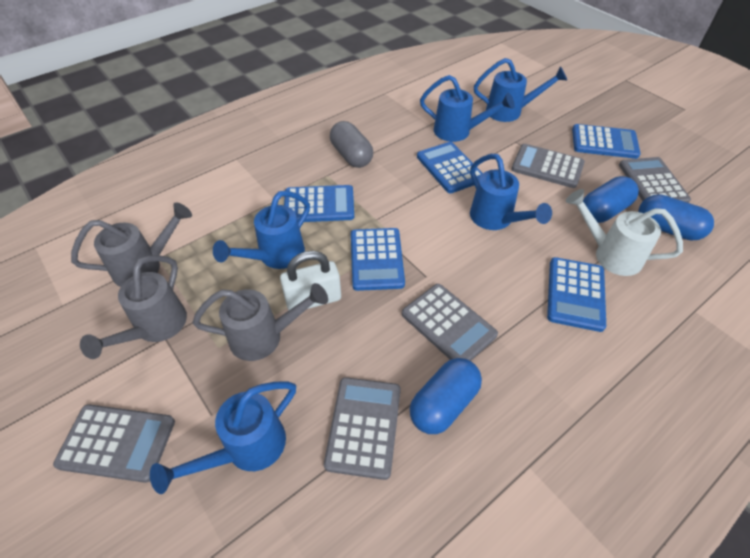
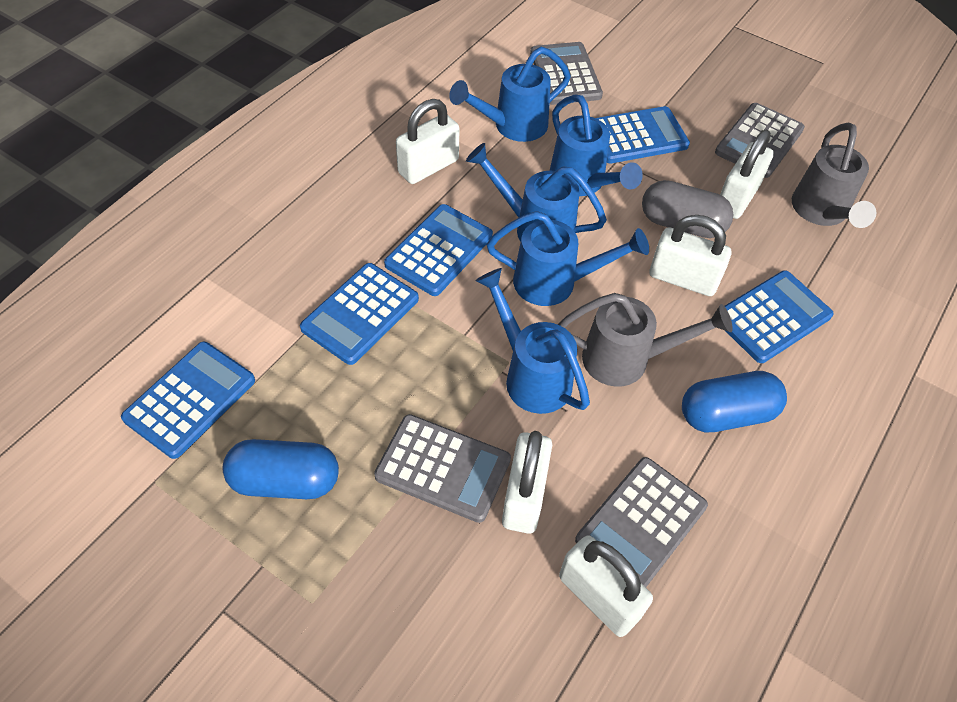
blue capsule: [410,358,482,434] [583,176,639,223] [638,194,714,241] = 3 -> [223,439,339,499] [682,371,787,432] = 2
grey calculator: [53,404,175,483] [324,377,401,480] [402,284,498,361] [511,144,585,188] [619,157,691,203] = 5 -> [374,414,511,523] [530,42,603,105] [575,457,708,587] [715,103,805,178] = 4
grey watering can: [71,202,192,287] [80,255,187,359] [193,283,328,361] = 3 -> [558,293,733,387] [792,123,876,228] = 2
white padlock: [280,251,341,310] = 1 -> [396,99,459,184] [502,431,552,534] [559,535,653,637] [650,215,731,296] [720,130,774,219] = 5
white watering can: [566,189,683,276] = 1 -> none = 0

